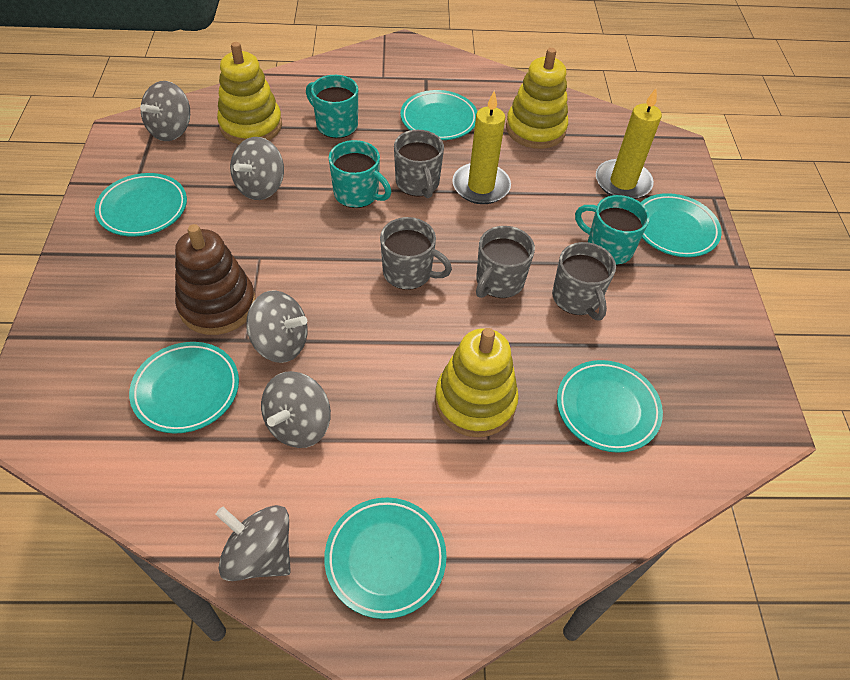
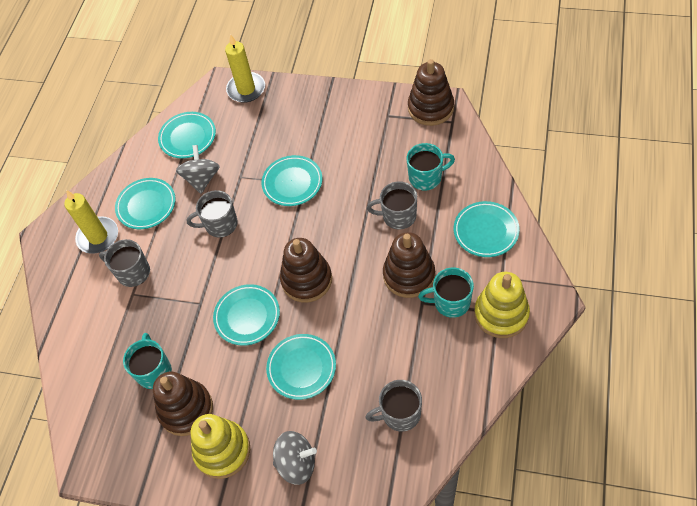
brown stacking toy: [175,224,256,335] = 1 -> [153,371,213,436] [280,238,332,302] [383,232,435,298] [408,59,454,126] = 4
grey spinning top: [140,81,190,141] [215,505,291,581] [230,137,284,200] [246,290,308,363] [261,371,331,448] = 5 -> [176,145,220,194] [273,431,317,485] = 2
yellow stacking toy: [217,42,282,144] [435,328,519,437] [506,48,568,149] = 3 -> [191,414,250,479] [474,272,530,338] = 2

